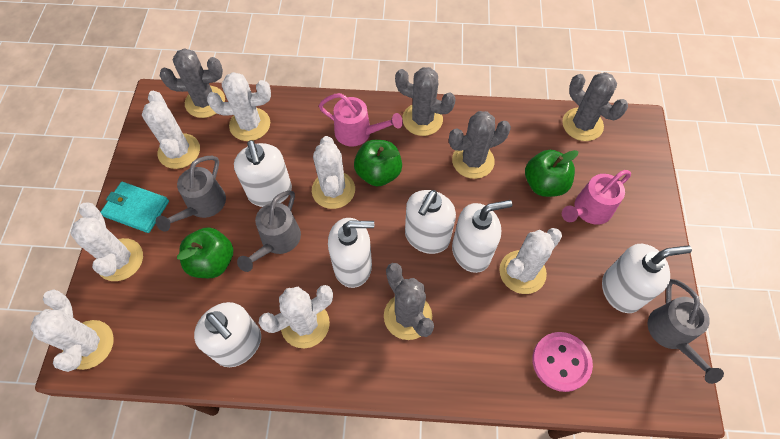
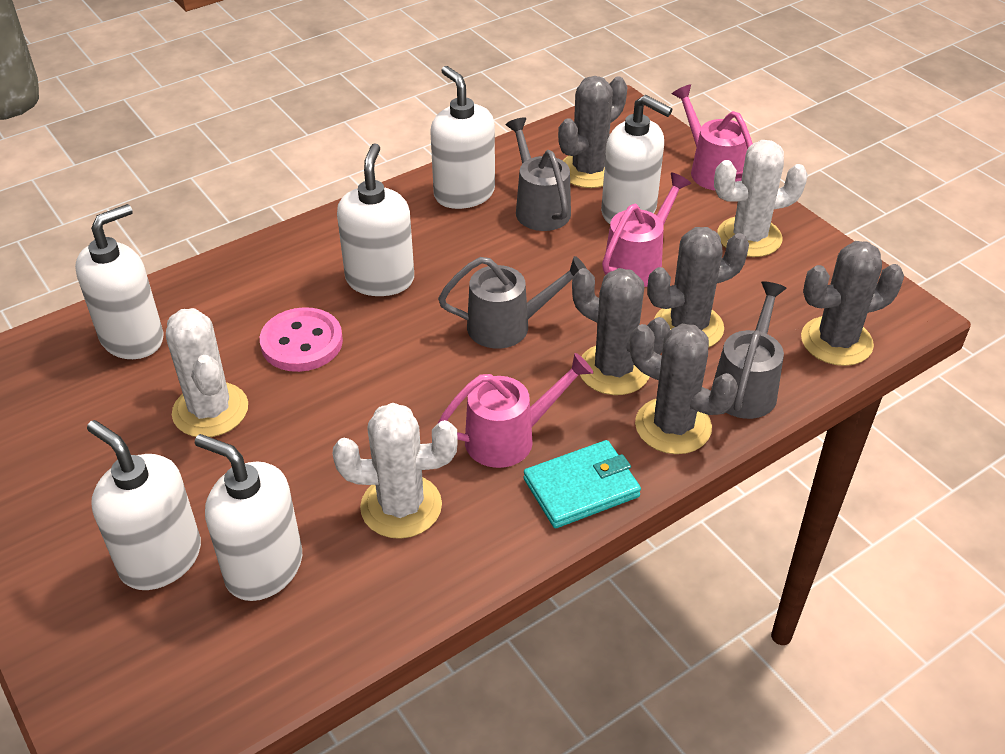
green apple: [177,227,233,278] [354,140,402,187] [525,150,579,197] = 3 -> none = 0
pink watering can: [319,93,403,146] [562,170,631,225] = 2 -> [438,353,593,468] [602,173,691,287] [672,84,753,191] = 3
white cactus: [30,290,114,372] [70,202,143,281] [142,91,200,169] [207,72,271,141] [259,285,333,348] [312,136,355,209] [499,228,562,294] = 7 -> [166,308,248,437] [333,403,458,539] [714,140,808,257] = 3

